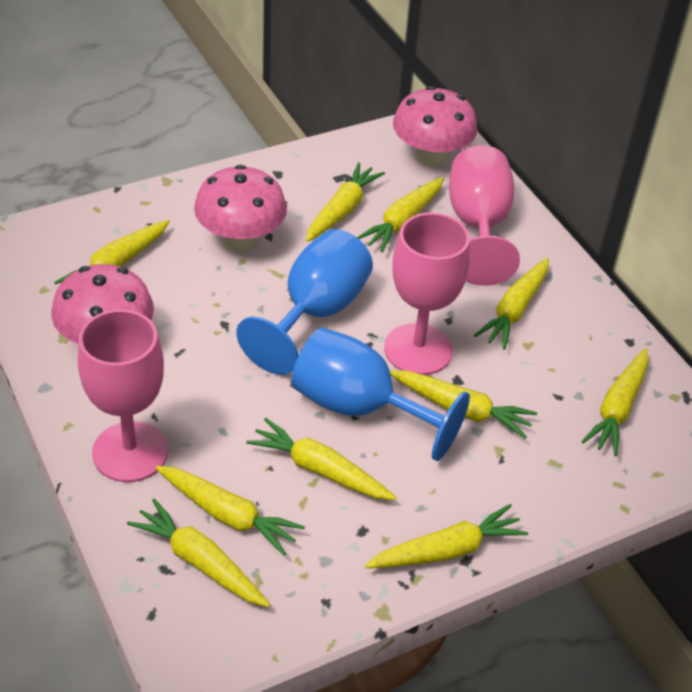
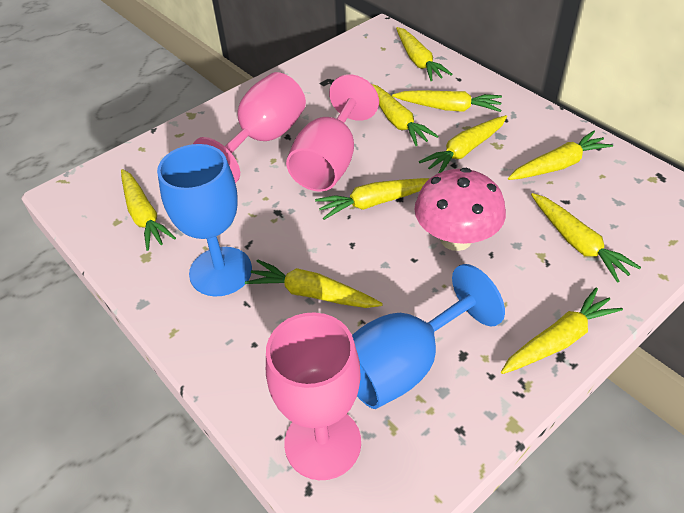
pink mushroom: [51,264,154,344] [194,165,287,252] [393,86,477,167] = 3 -> [414,168,506,251] = 1

